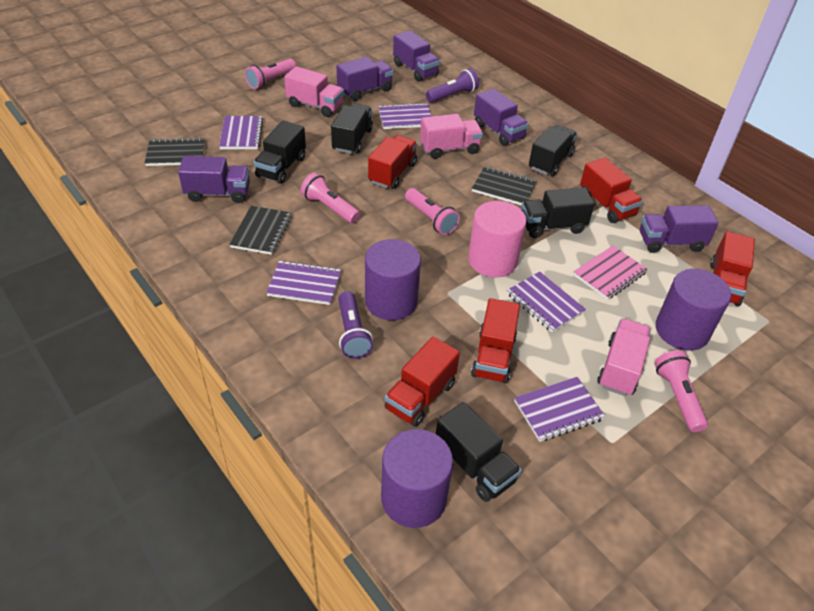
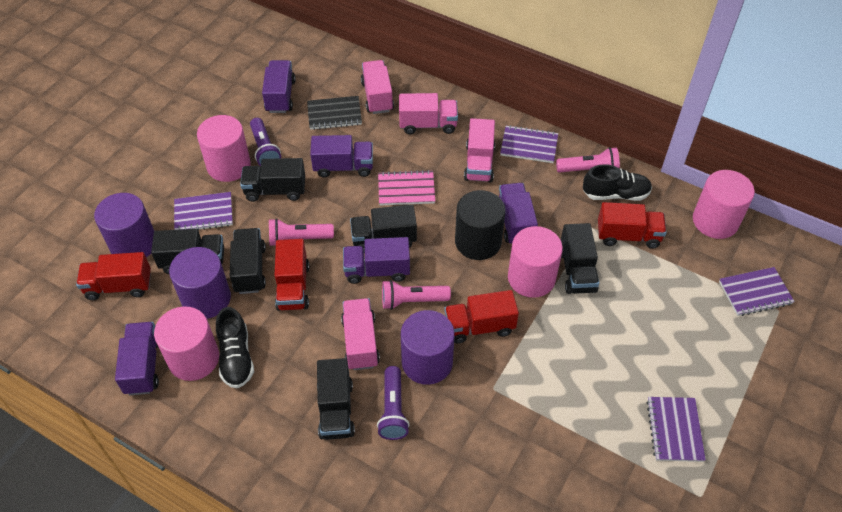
black cylinder: none = 0 -> [455,190,506,260] = 1
black notebook: [145,137,205,166] [229,206,292,255] [472,166,537,205] = 3 -> [307,96,362,130] = 1
black shoe: none = 0 -> [216,307,254,388] [583,164,652,201] = 2
black truck: [254,121,306,184] [331,103,373,154] [436,402,522,502] [521,187,595,238] [529,125,578,176] = 5 -> [151,229,224,274] [230,228,266,294] [240,158,305,202] [317,358,355,440] [350,205,417,253] [561,223,599,294] = 6
pink cylinder: [468,201,526,277] = 1 -> [154,306,219,381] [197,115,251,182] [508,226,563,298] [693,170,755,239] = 4
pink flashlight: [245,59,296,89] [301,173,360,223] [405,188,460,235] [655,350,708,432] = 4 -> [269,218,334,246] [382,280,451,310] [556,147,620,173] = 3
pink truck: [284,66,344,117] [420,114,483,159] [597,319,651,396] = 3 -> [341,298,380,370] [361,60,394,114] [399,93,458,134] [464,118,495,182] = 4
purple notebook: [219,116,263,149] [266,260,341,305] [378,103,432,129] [507,271,586,332] [514,377,605,442] = 5 -> [174,192,233,230] [500,125,558,163] [646,397,706,462] [719,267,795,316] = 4
red truck: [368,135,417,189] [385,337,460,427] [471,298,520,384] [580,157,643,223] [710,231,755,306] = 5 -> [76,252,151,300] [275,239,309,311] [444,290,519,344] [598,202,667,249] = 4

